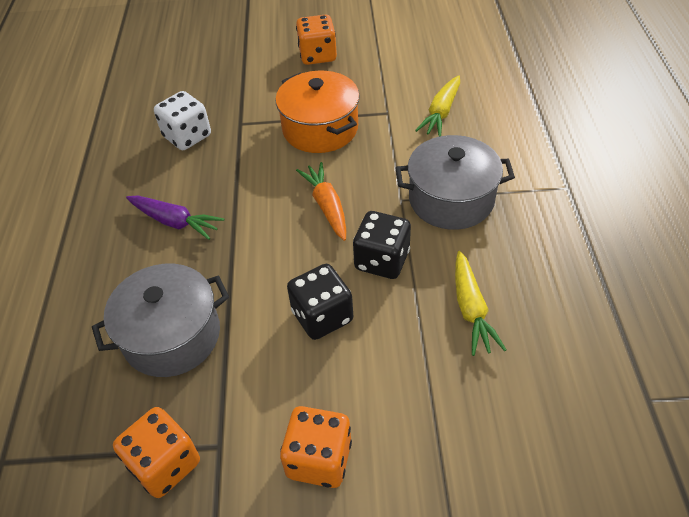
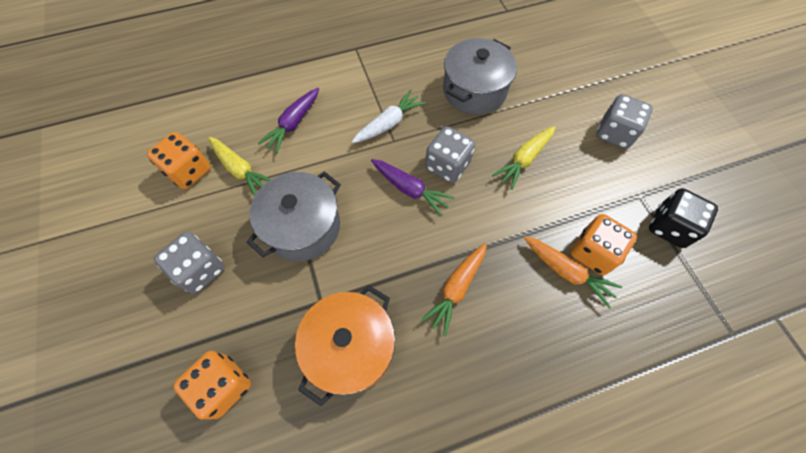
black dice: [287,264,353,340] [353,211,411,279] = 2 -> [649,188,718,248] = 1
grey dice: none = 0 -> [154,232,225,294] [425,126,475,183] [596,94,653,149] = 3
orange carrot: [296,162,346,241] = 1 -> [421,243,487,336] [524,236,622,309] = 2
purple carrot: [126,195,224,240] = 1 -> [258,88,319,153] [371,159,455,216] = 2
white carrot: none = 0 -> [352,90,426,143] = 1
white dice: [154,91,211,150] = 1 -> none = 0

